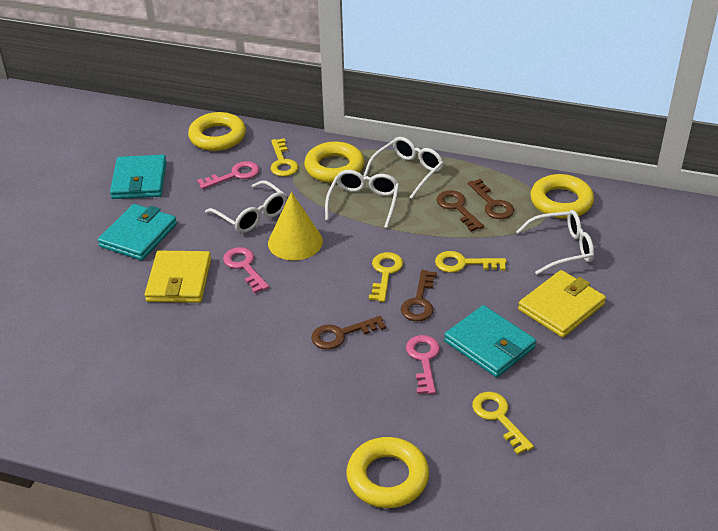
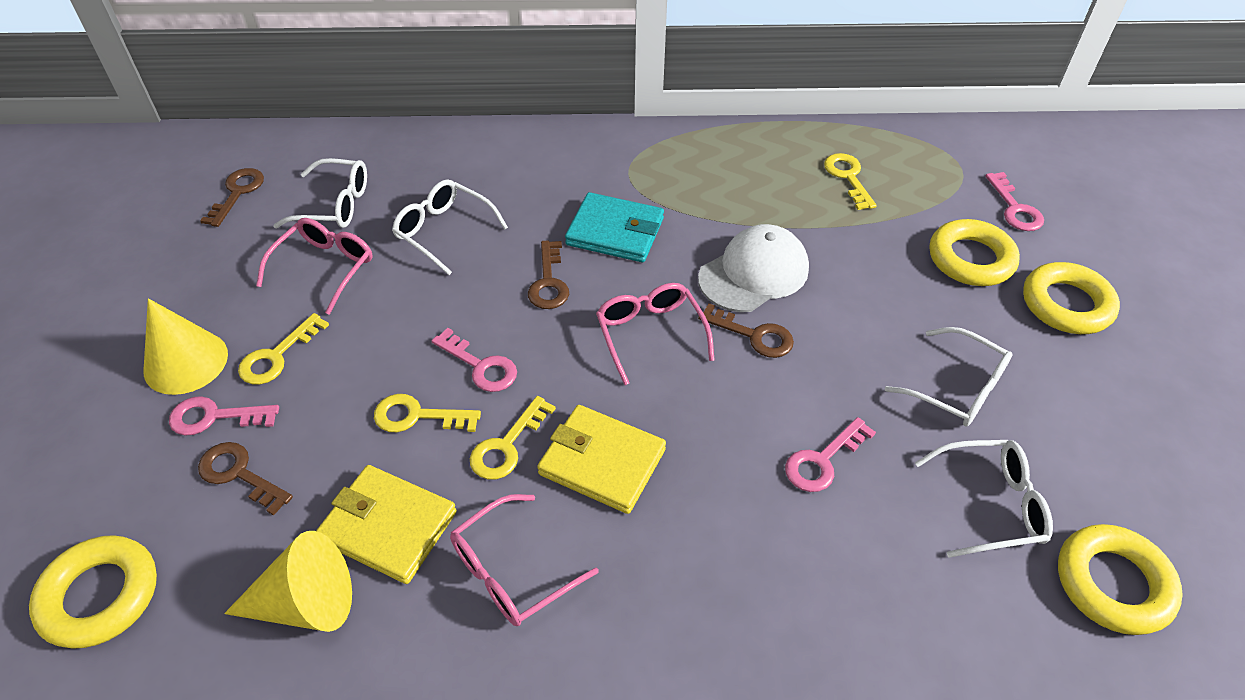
pink glasses: none = 0 -> [256,218,373,315] [450,494,599,626] [596,283,715,385] = 3
pink key: [197,161,259,189] [223,247,269,293] [406,335,440,394] = 3 -> [169,396,279,436] [432,328,517,392] [785,417,876,492] [985,172,1044,231] = 4
turquoise wallet: [98,204,177,260] [110,155,167,199] [444,305,536,377] = 3 -> [565,192,664,262] = 1
white cap: none = 0 -> [698,224,809,312] = 1
yellow cone: [268,192,323,260] = 1 -> [144,298,228,395] [224,531,352,632] = 2

